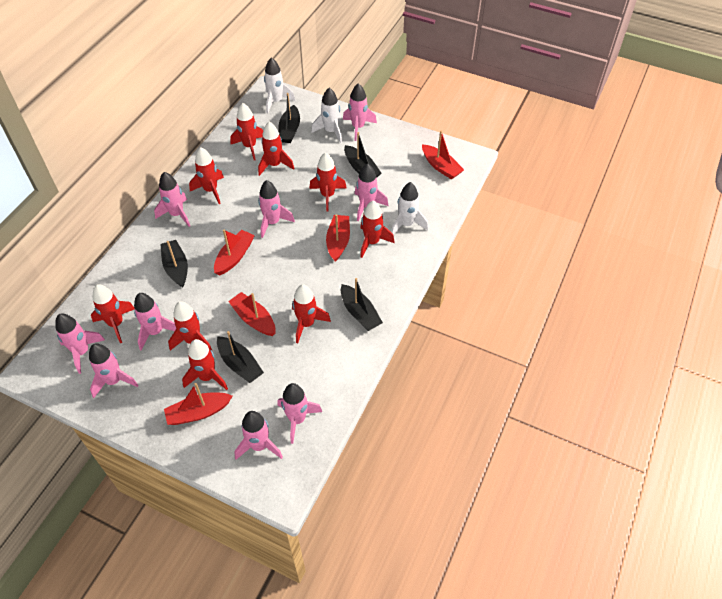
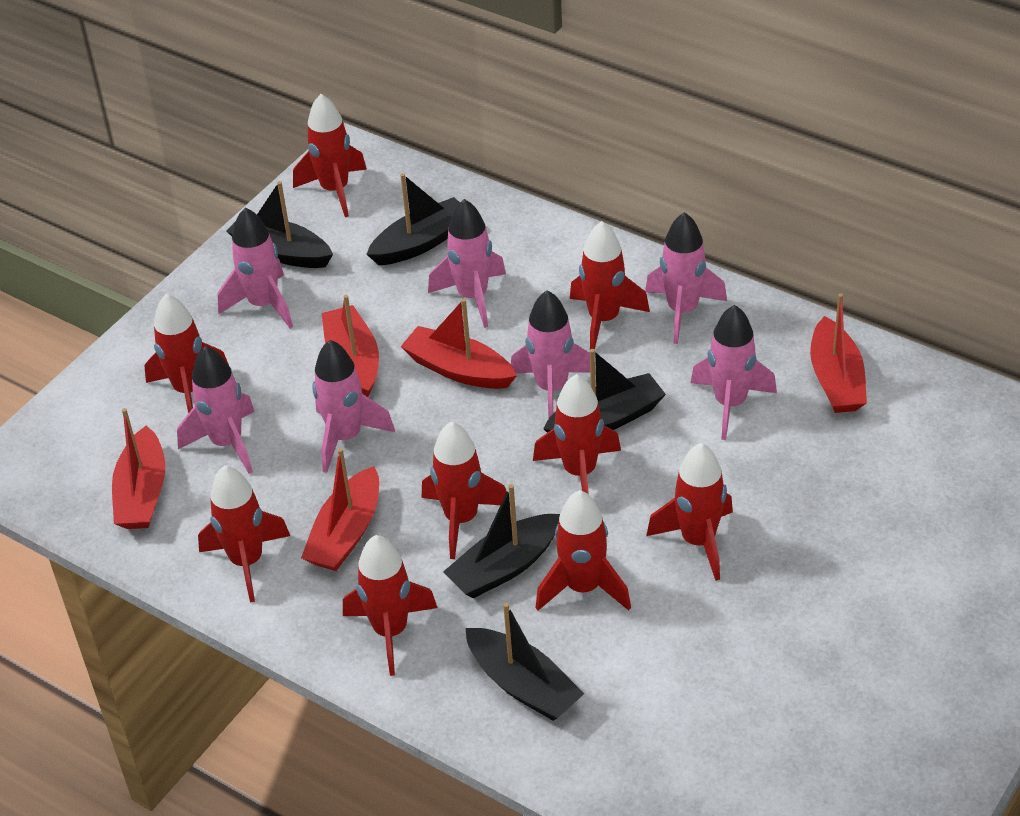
pink rocket: [56,313,105,374] [89,343,138,398] [134,293,176,351] [154,172,190,227] [235,411,283,460] [258,180,295,238] [277,383,322,444] [343,83,377,141] [355,164,388,221] = 9 -> [177,346,255,474] [217,208,293,329] [312,340,395,473] [428,199,506,328] [511,290,590,418] [645,212,727,344] [690,305,777,440] = 7
white rocket: [264,58,295,114] [311,88,342,143] [391,182,428,235] = 3 -> none = 0

